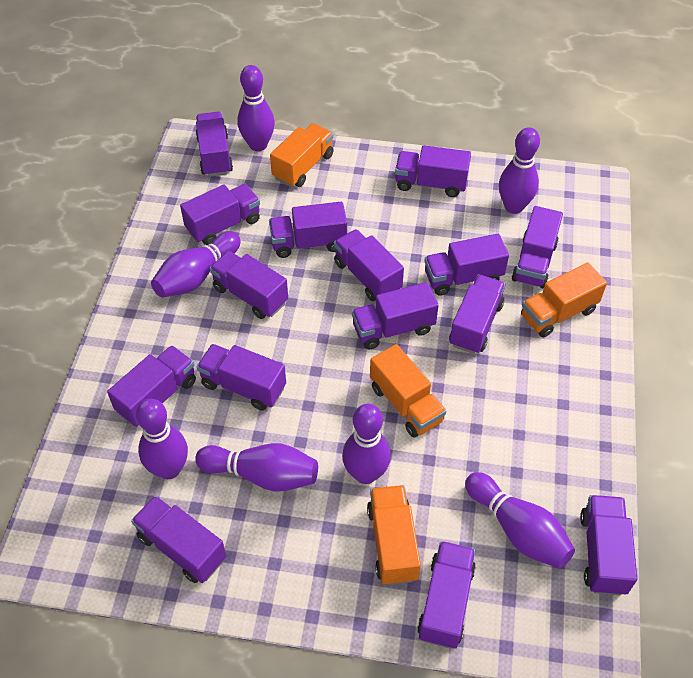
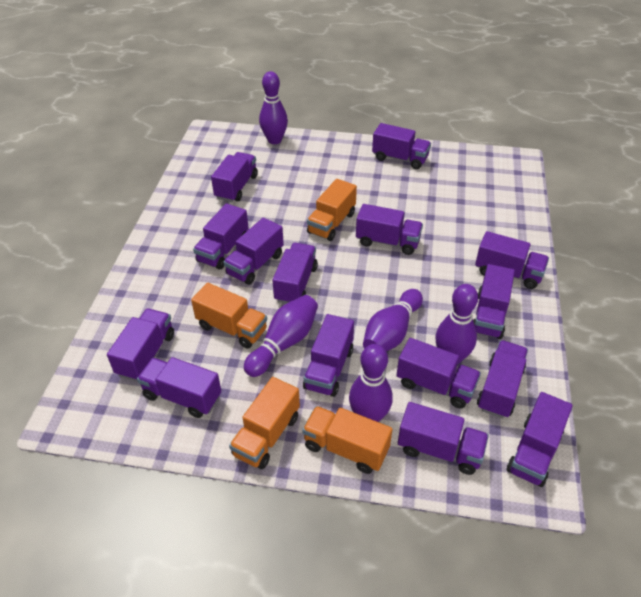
purple bowling pin: [136,399,188,479] [151,231,241,298] [195,443,318,492] [237,65,275,151] [342,404,391,484] [465,472,575,568] [499,127,540,214] = 7 -> [244,295,318,377] [259,71,288,144] [349,344,393,422] [363,289,423,351] [435,284,478,365] = 5

